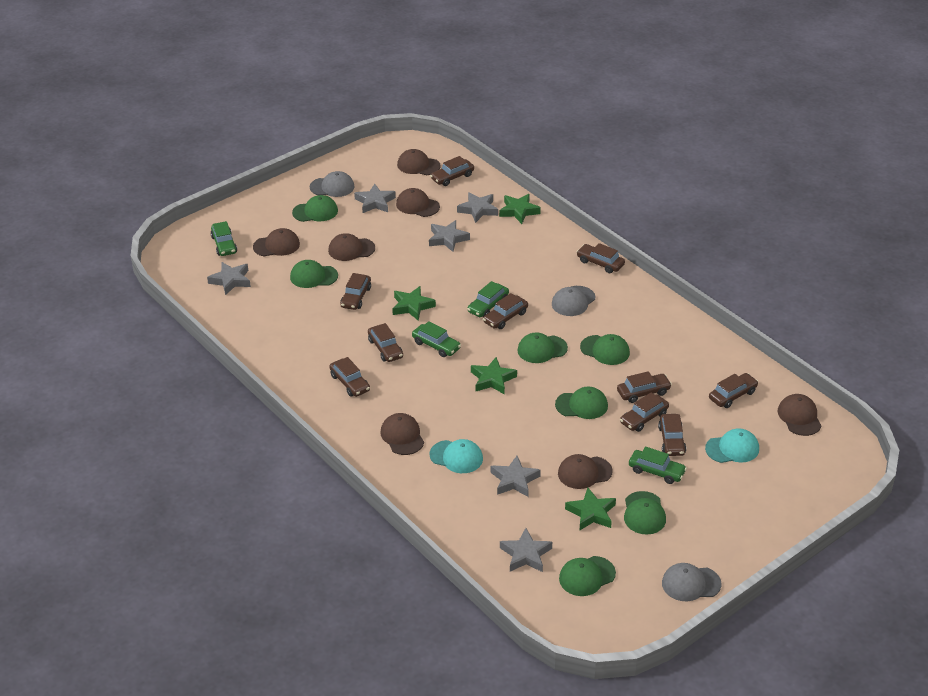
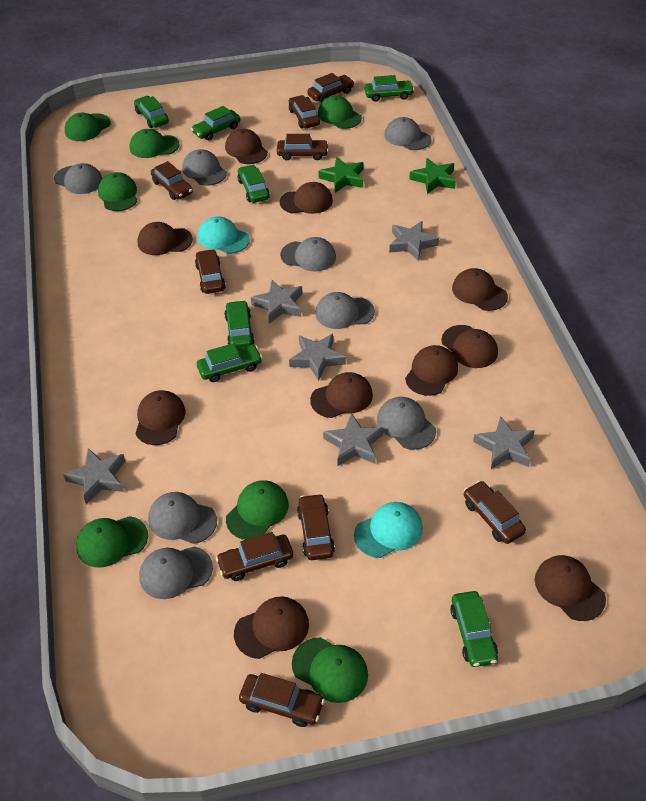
brown cap: [253,228,300,256] [328,233,375,261] [380,413,424,455] [396,188,440,217] [397,149,440,175] [558,454,613,489] [778,394,822,436] = 7 -> [135,390,186,445] [137,222,193,255] [225,129,268,164] [234,596,309,659] [280,182,333,214] [310,372,373,418] [405,345,458,396] [441,325,498,368] [452,268,508,311] [535,555,606,621] = 10
brown car: [329,357,370,397] [340,273,371,310] [368,323,403,362] [430,156,474,186] [483,293,528,329] [577,243,625,273] [617,371,672,403] [620,392,669,432] [658,414,686,456] [709,373,758,408] = 10 -> [151,161,193,200] [195,249,226,294] [216,532,293,581] [239,673,325,727] [277,134,329,160] [289,95,320,128] [297,493,335,560] [307,73,354,103] [464,481,526,544] = 9
green car: [211,221,237,256] [412,321,461,357] [467,281,509,317] [629,446,687,484] = 4 -> [134,96,169,128] [191,106,240,140] [197,343,262,382] [224,300,255,349] [237,165,270,203] [365,75,414,102] [450,591,498,667] = 7
green star: [392,286,436,321] [471,357,517,395] [499,194,541,224] [565,488,616,531] = 4 -> [319,157,364,193] [409,158,456,194] = 2
grey cap: [310,171,354,197] [552,286,595,316] [662,563,721,601] = 3 -> [54,163,103,194] [139,547,213,599] [148,492,217,544] [182,149,227,186] [280,237,336,272] [315,292,375,329] [377,397,436,450] [384,117,431,150] = 8

